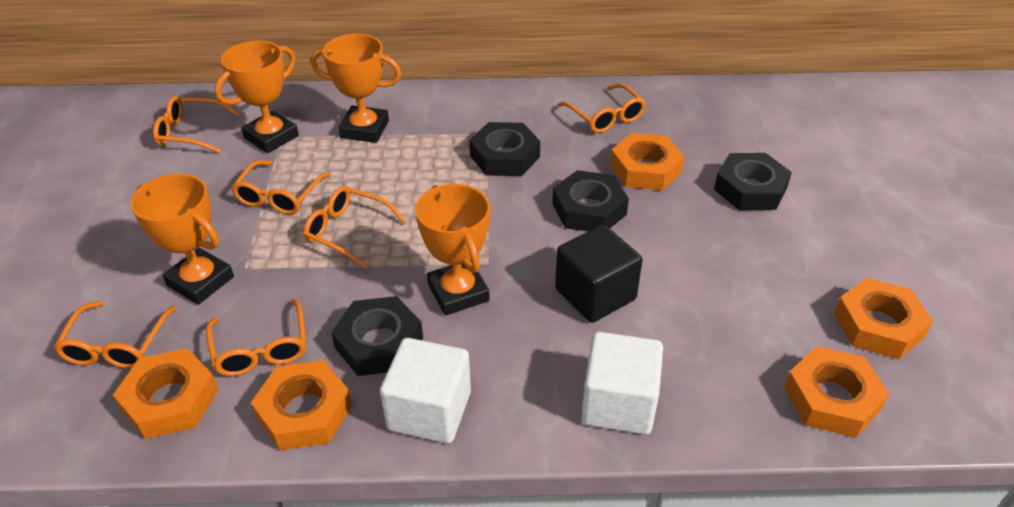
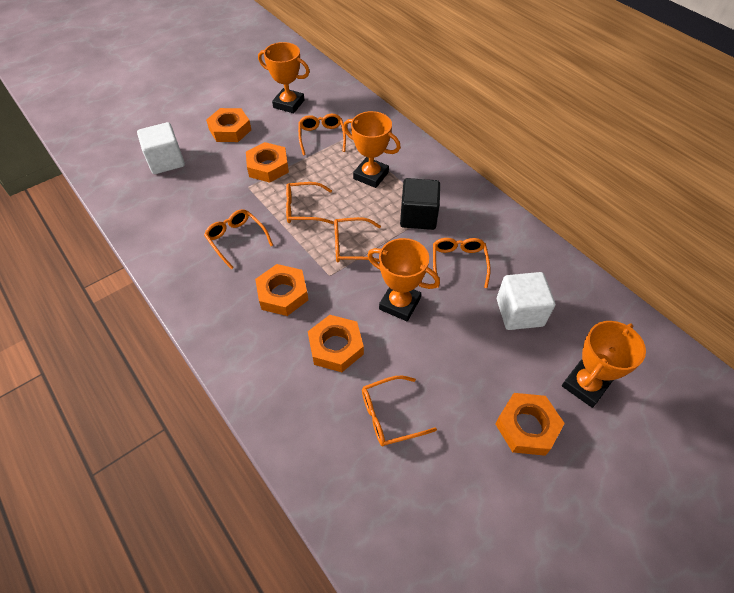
black nut: [331,296,423,376] [469,122,540,176] [552,170,629,232] [714,153,792,210] = 4 -> none = 0

